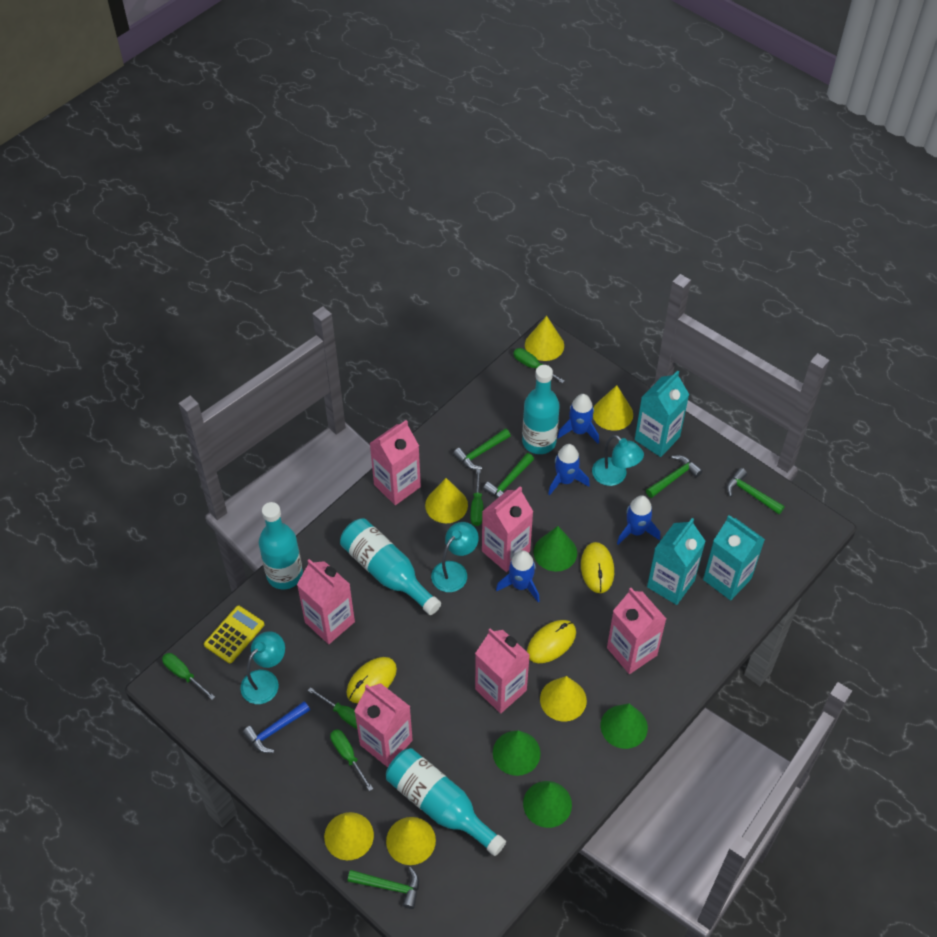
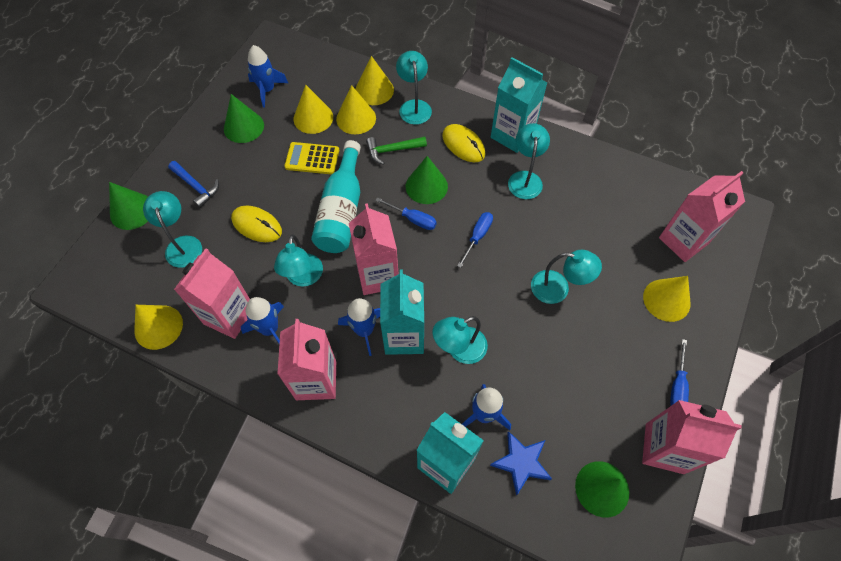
blue screwdriver: none = 0 -> [375,197,437,230] [457,212,493,268] [670,339,689,406] = 3
blue star: none = 0 -> [490,431,552,496] = 1
green hammer: [347,867,419,909] [453,428,511,470] [483,453,534,498] [646,455,702,498] [727,468,785,514] = 5 -> [366,136,427,165] = 1
green screwdriver: [162,653,215,700] [308,687,358,730] [330,729,373,791] [471,469,483,526] [513,348,564,383] = 5 -> none = 0
pink carton: [297,559,355,644] [354,683,413,767] [370,420,421,505] [475,628,530,713] [482,486,533,572] [607,588,666,674] = 6 -> [174,248,250,339] [277,319,336,400] [349,203,399,295] [642,400,742,474] [659,171,745,262] = 5
turquoise bottle: [259,502,303,589] [340,518,441,615] [386,748,506,856] [522,365,560,454] = 4 -> [311,140,361,253] = 1
turquoise lamp: [240,631,285,704] [431,522,479,592] [592,435,644,486] = 3 -> [143,191,202,268] [274,235,323,287] [396,51,432,125] [433,316,488,364] [508,123,550,199] [531,250,602,304] = 6
yellow cone: [324,812,374,860] [386,817,436,865] [425,478,468,523] [525,316,564,361] [540,676,587,721] [593,385,633,431] = 6 -> [134,305,183,350] [293,85,333,134] [336,85,376,134] [355,56,394,105] [643,276,690,322] = 5
yellow mouse: [347,657,397,703] [527,620,576,663] [581,542,614,593] = 3 -> [231,205,282,242] [442,124,485,162] = 2

